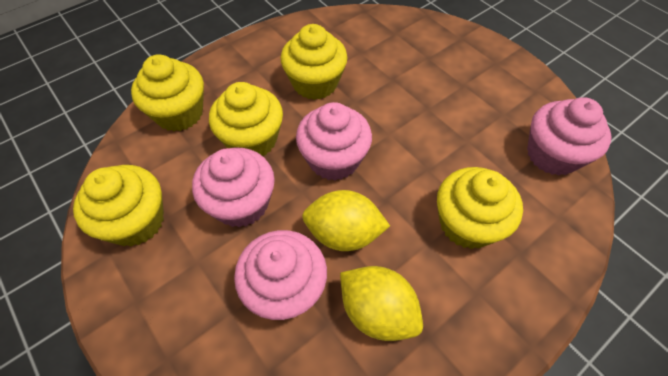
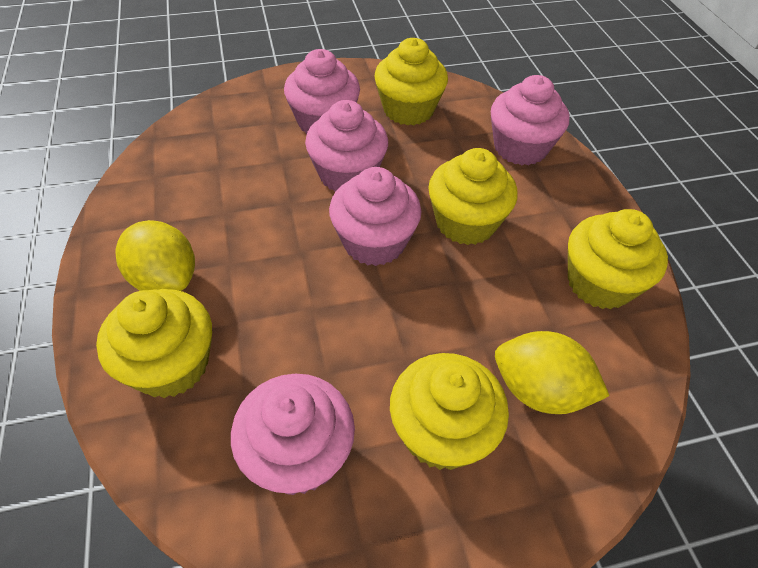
pink cupcake: [192,148,275,228] [234,230,327,320] [296,102,372,180] [527,97,612,176] = 4 -> [231,374,355,495] [284,49,360,134] [305,100,388,192] [329,167,421,266] [491,75,569,165] = 5

